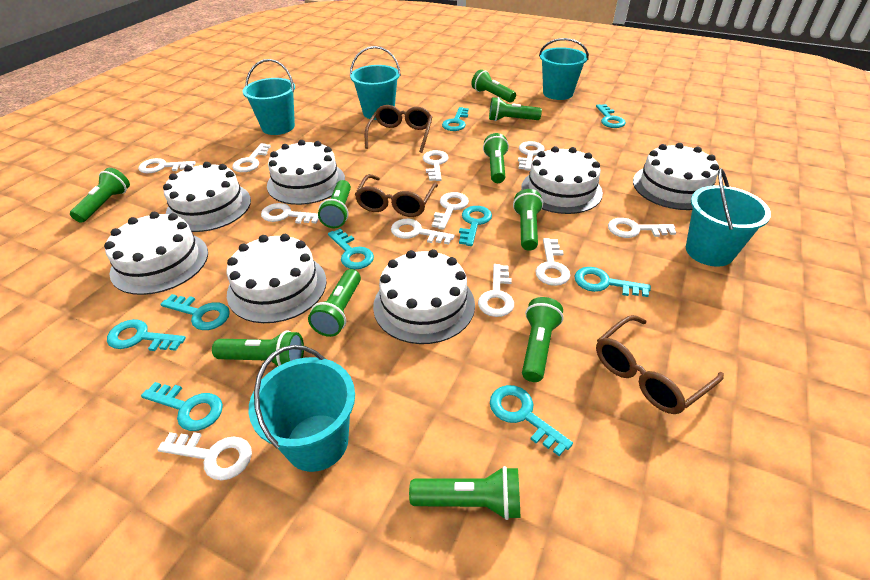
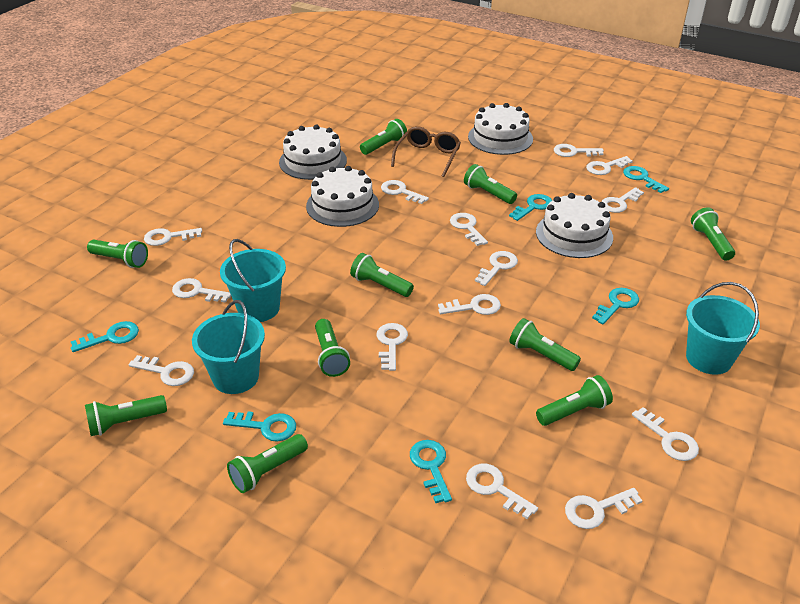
brown glasses: [355,174,438,217] [365,105,432,153] [596,315,724,414] = 3 -> [391,126,461,177] = 1
turquoise bucket: [243,59,295,135] [248,345,355,472] [350,46,401,120] [539,38,589,100] [686,168,771,267] = 5 -> [192,300,265,394] [220,239,286,322] [686,282,760,375] = 3
turquoise key: [107,319,186,351] [141,382,223,431] [161,294,230,330] [328,229,374,269] [442,107,469,131] [459,206,492,246] [490,385,573,456] [575,267,651,297] [596,104,626,128] = 9 -> [71,321,139,352] [223,411,296,442] [410,440,452,503] [509,194,552,221] [592,288,639,324] [623,166,669,193] = 6
white cake: [104,212,208,295] [163,162,251,232] [226,234,327,323] [267,140,345,205] [373,249,475,344] [521,146,603,214] [633,143,719,210] = 7 -> [279,125,347,180] [306,166,379,227] [468,103,533,155] [536,193,613,258] = 4
white key: [138,158,196,173] [157,432,252,480] [232,143,271,172] [261,203,319,224] [391,219,454,245] [423,150,448,181] [432,192,469,230] [478,264,514,317] [518,141,545,171] [536,238,571,286] [608,218,676,238] = 11 -> [129,355,194,386] [144,228,202,246] [172,278,231,303] [377,323,408,371] [381,180,429,204] [438,294,501,315] [450,213,488,246] [466,464,538,519] [475,251,518,286] [554,144,604,157] [565,488,643,529] [586,156,633,175] [601,187,644,213] [632,407,699,461] = 14

